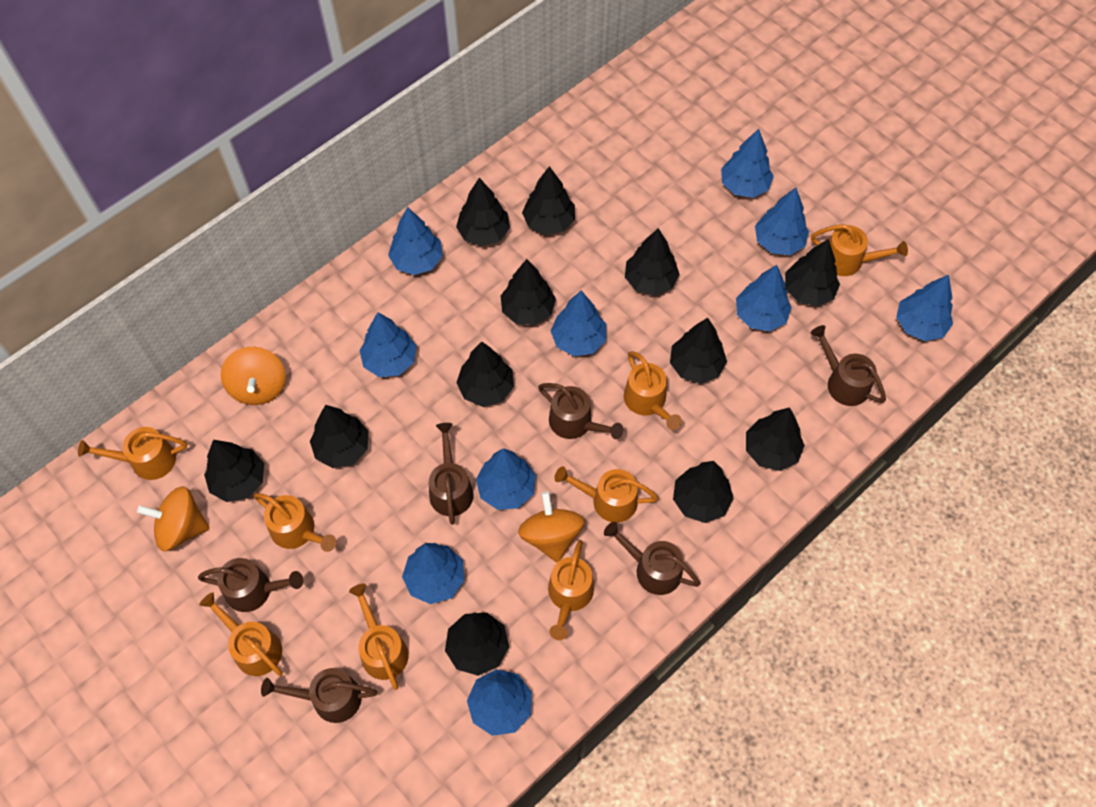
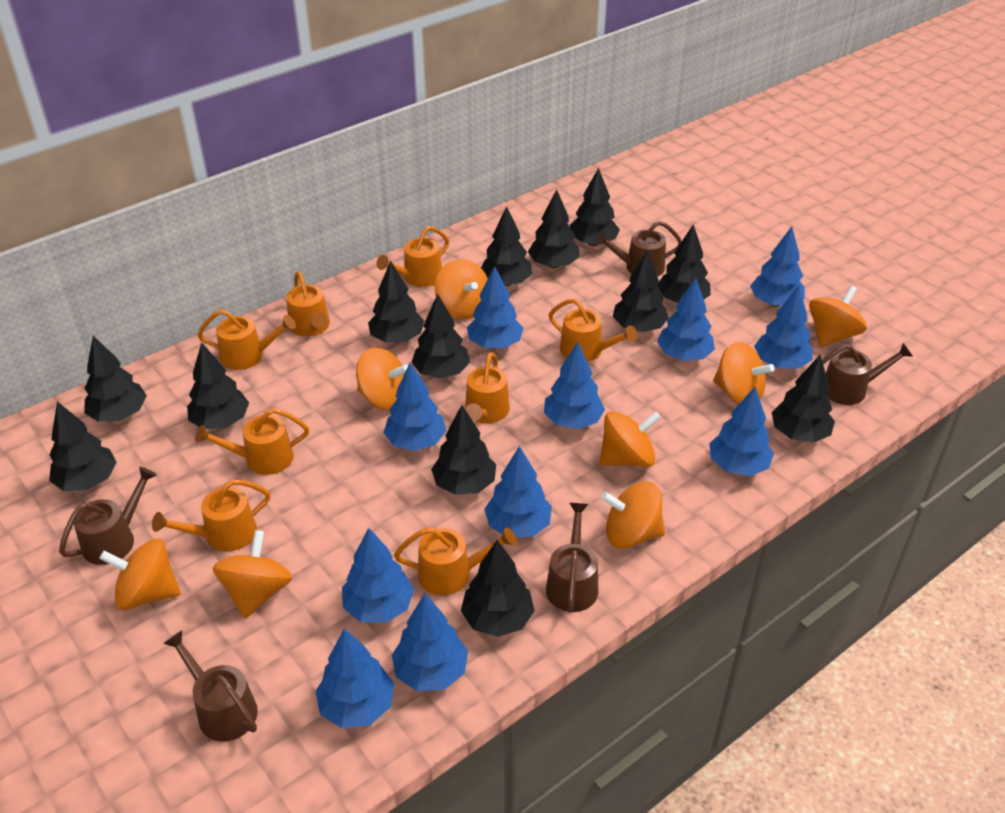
black tree: [204,440,264,502] [310,405,369,468] [445,612,509,676] [456,178,510,246] [456,341,514,407] [500,259,556,325] [522,166,575,235] [625,228,680,296] [670,318,727,384] [673,461,734,523] [746,407,805,471] [785,239,840,306] = 12 -> [49,401,117,491] [84,336,147,422] [187,342,249,429] [368,261,424,343] [412,294,470,378] [431,405,496,495] [461,540,535,637] [481,206,532,286] [528,189,580,268] [570,168,620,246] [613,250,669,332] [657,224,711,303] [772,355,835,443] = 13
blue tree: [359,312,416,377] [388,207,443,275] [402,543,464,604] [467,669,532,736] [476,448,536,510] [551,291,606,356] [721,129,774,198] [736,265,792,331] [755,188,809,255] [896,275,953,341] = 10 -> [315,629,394,728] [342,528,414,623] [383,363,446,451] [392,594,468,691] [467,266,523,348] [484,446,552,537] [544,342,605,429] [657,278,715,361] [709,387,774,476] [750,226,805,307] [754,286,812,369] = 11
brown watering can: [198,558,303,612] [261,668,378,723] [429,423,474,525] [538,383,623,439] [604,522,700,595] [811,325,886,406] = 6 -> [59,467,157,565] [163,630,258,742] [546,503,598,613] [595,221,682,277] [822,343,913,405] = 5
orange spinning top: [137,486,210,551] [221,347,286,405] [518,492,585,562] = 3 -> [99,539,181,610] [212,530,292,619] [356,348,408,410] [434,259,488,319] [600,411,661,467] [601,482,665,549] [713,342,775,405] [809,286,867,347] = 8

